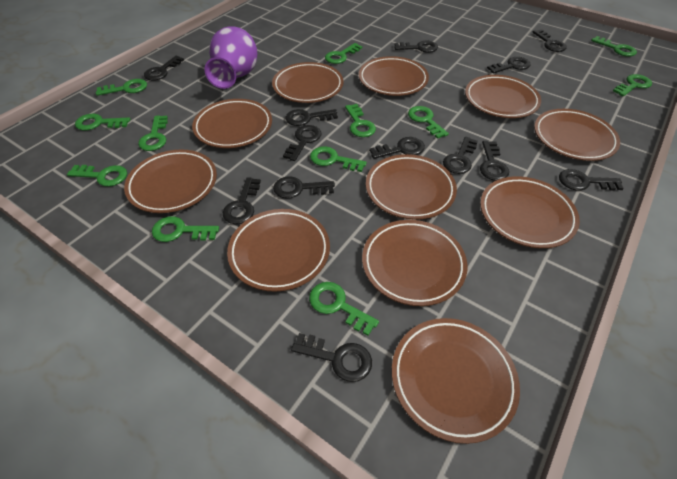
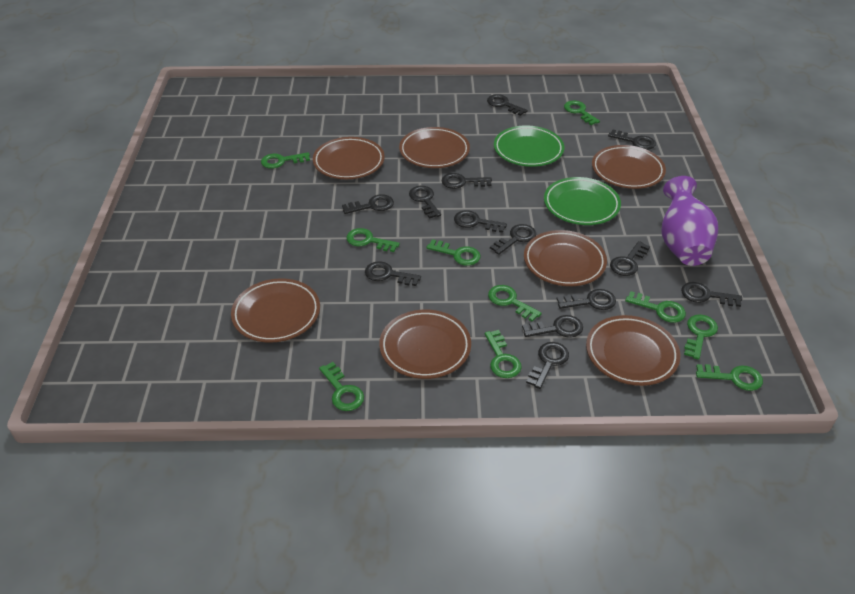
brown plate: [124,150,217,213] [192,99,272,148] [227,209,330,292] [272,62,343,103] [359,56,429,96] [362,220,467,306] [366,154,457,220] [392,318,520,444] [465,75,541,118] [480,176,580,248] [534,109,620,161] = 11 -> [231,278,320,343] [313,137,385,179] [379,310,471,379] [399,127,470,168] [524,230,607,286] [586,315,680,386] [592,145,666,189] = 7
green key: [67,165,127,187] [75,114,130,131] [96,79,147,96] [138,115,168,151] [152,216,219,242] [309,282,379,336] [310,146,367,172] [325,43,362,64] [345,104,376,137] [408,106,449,139] [591,36,637,57] [613,74,652,96] = 12 -> [261,152,310,169] [319,362,364,411] [346,228,400,252] [426,239,481,266] [485,330,522,378] [488,285,542,322] [564,101,600,125] [625,291,686,323] [684,314,718,360] [696,364,763,391] = 10
green plate: none = 0 -> [494,125,564,167] [544,177,621,225] = 2

